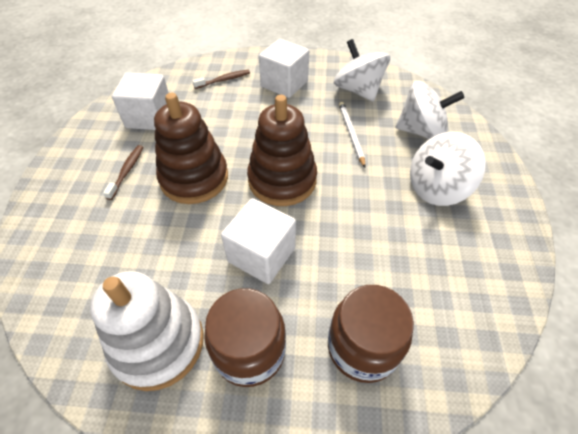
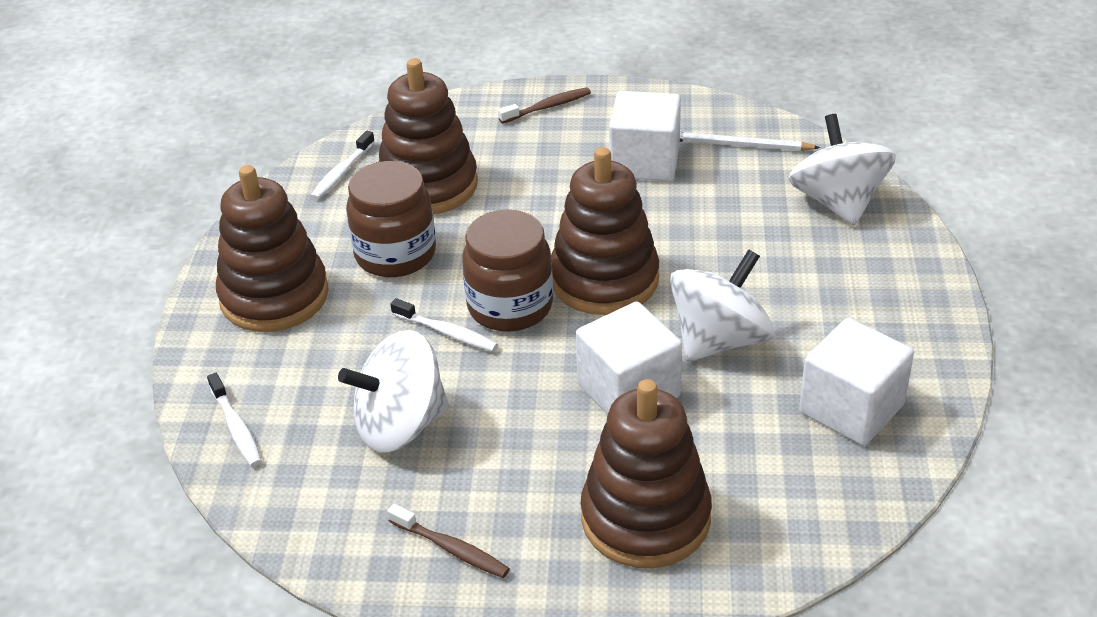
brown stacking toy: [154,93,228,204] [247,95,317,206] = 2 -> [216,165,329,332] [379,58,478,215] [551,147,659,315] [581,379,712,568] = 4
white stacking toy: [90,271,204,391] = 1 -> none = 0
white toothbrush: none = 0 -> [207,373,262,467] [311,131,375,200] [390,298,498,352] = 3

